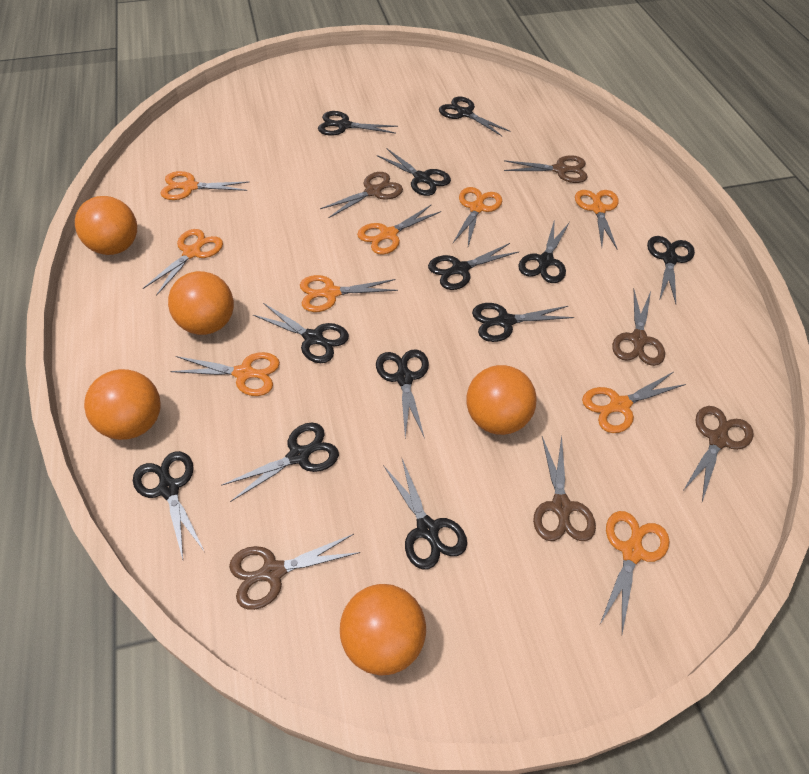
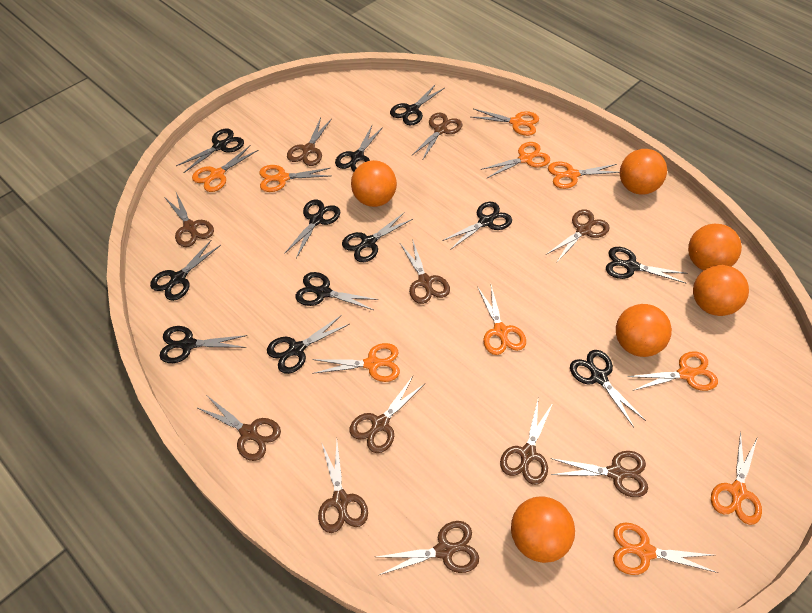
brown scissors: [229,534,360,610] [320,172,403,218] [504,155,588,183] [533,436,596,541] [612,290,665,366] [683,406,754,502] = 6 -> [164,192,214,247] [196,396,281,461] [287,118,332,166] [318,441,368,533] [350,376,424,453] [377,521,479,575] [400,239,450,304] [412,113,462,159] [500,400,553,485] [546,209,610,263] [551,451,648,497] = 11
orange ball: [75,196,137,255] [84,369,161,440] [168,271,234,335] [340,584,426,676] [466,365,537,435] = 5 -> [351,160,397,207] [511,497,575,563] [616,304,672,357] [620,149,667,195] [688,224,742,271] [693,265,749,316] = 6
orange scissors: [143,229,223,296] [160,171,249,200] [170,352,280,396] [300,275,398,312] [357,205,441,254] [453,187,502,246] [575,190,619,250] [582,372,686,433] [600,511,669,634] = 9 -> [192,145,258,192] [259,165,330,192] [312,343,400,382] [471,109,539,136] [477,285,526,355] [481,142,550,178] [548,162,620,189] [613,523,718,575] [627,351,718,391] [711,432,762,525] = 10

